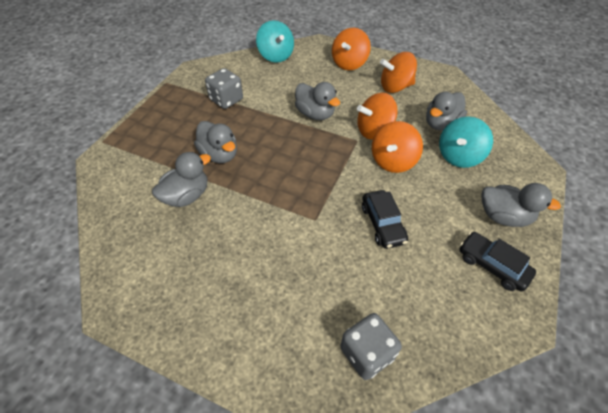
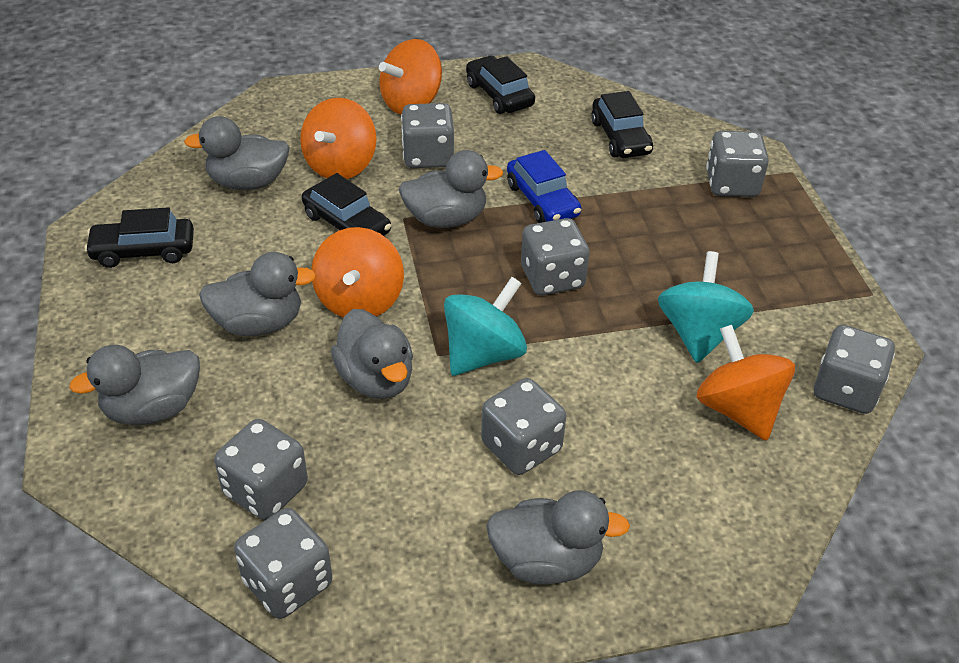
black car: [362,190,408,249] [459,232,536,291] = 2 -> [84,207,194,268] [302,173,391,236] [466,56,535,114] [591,91,653,158] = 4
blue car: none = 0 -> [507,150,581,223] = 1
grey dice: [205,68,243,109] [340,313,402,380] = 2 -> [214,419,308,520] [234,508,332,619] [401,103,454,168] [481,378,566,475] [521,218,590,296] [706,131,769,197] [814,325,895,414] = 7
grey duck: [152,152,211,207] [194,121,237,163] [295,82,340,120] [426,92,467,130] [481,183,561,227] = 5 -> [69,345,200,425] [184,116,290,190] [199,252,316,336] [331,309,413,399] [398,150,503,228] [486,490,630,585] = 6

